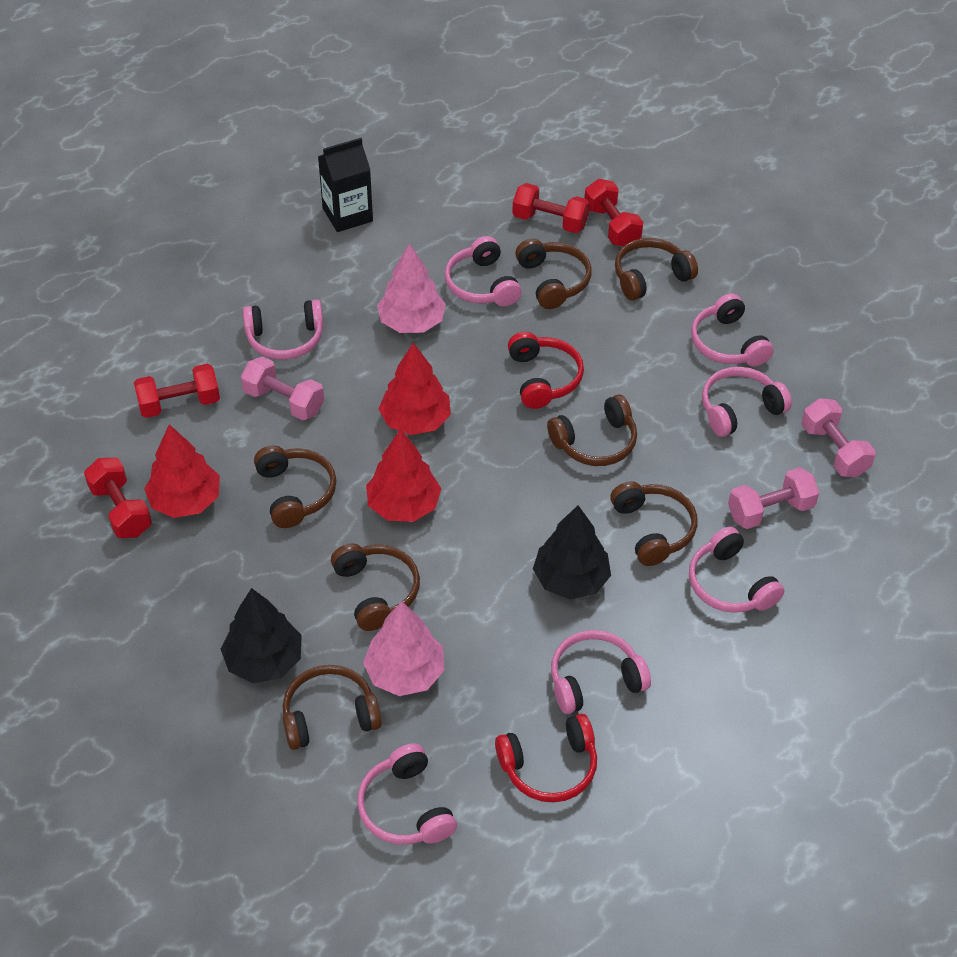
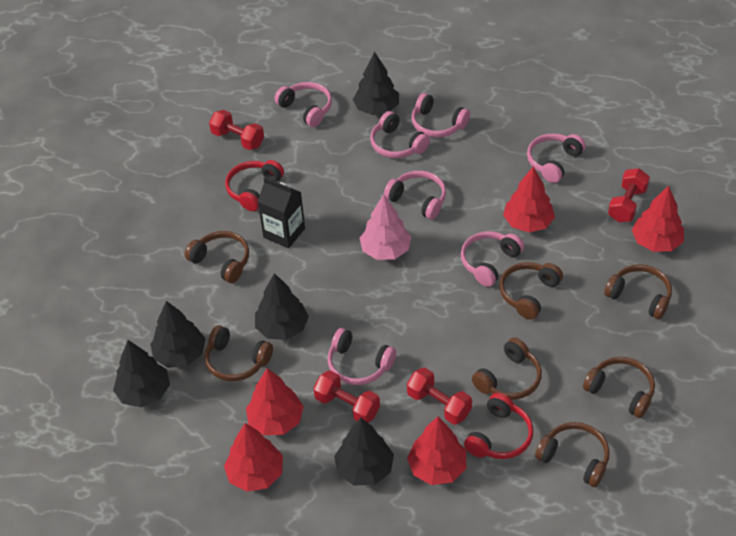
black tree: [221,588,302,683] [533,505,611,599] = 2 -> [113,340,170,407] [150,301,206,368] [255,273,309,340] [334,418,394,485] [353,52,399,115] = 5
pink dumbbell: [241,357,324,420] [728,467,819,529] [802,398,876,477] = 3 -> none = 0
pink tree: [363,601,445,696] [377,243,446,333] = 2 -> [360,194,411,260] = 1
red tree: [144,424,220,518] [366,429,441,522] [379,343,451,435] = 3 -> [224,423,283,492] [246,368,304,435] [407,416,466,485] [503,166,555,232] [632,186,684,252] = 5

